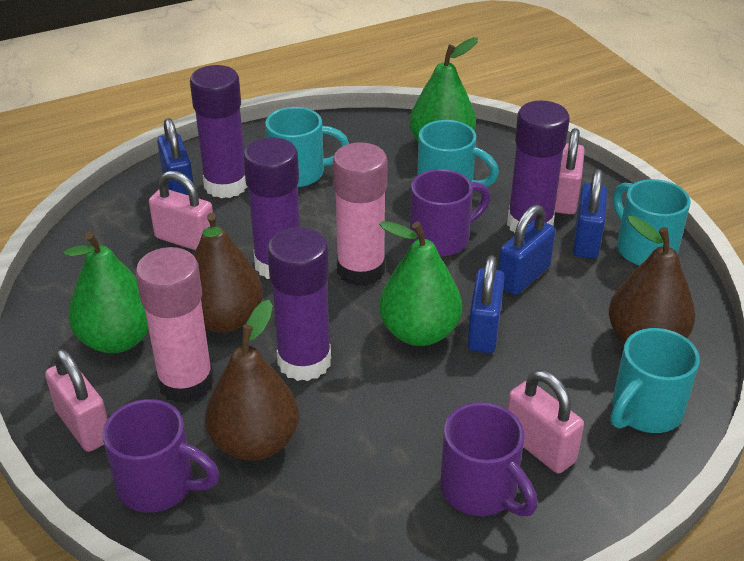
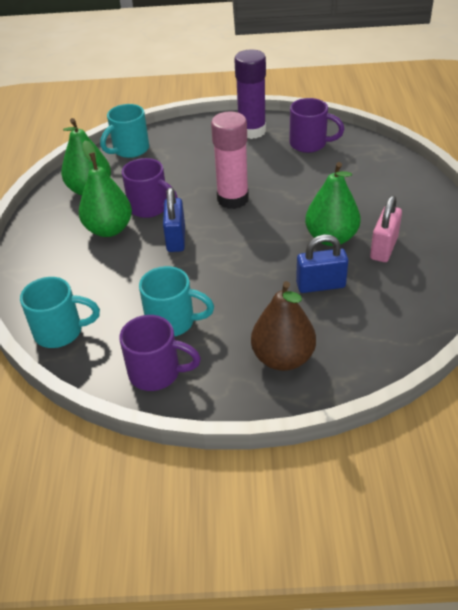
blue padlock: [157,118,194,195] [467,255,505,353] [498,205,555,295] [573,169,607,259] = 4 -> [163,188,185,252] [296,234,348,293] = 2
brown pear: [193,213,263,333] [205,300,299,461] [609,216,695,343] = 3 -> [251,281,316,371] = 1
pink glue stick: [136,247,214,403] [333,142,387,286] = 2 -> [211,111,249,209] = 1
pink padlock: [45,349,108,452] [149,171,213,250] [507,370,584,473] [555,128,585,214] = 4 -> [370,196,402,262] = 1
purple glue stick: [190,65,247,198] [243,137,300,279] [267,227,331,381] [507,100,570,233] = 4 -> [234,50,266,139] = 1
turquoise mug: [265,107,349,187] [417,120,499,187] [611,328,700,433] [613,179,690,266] = 4 -> [20,277,100,348] [100,104,149,158] [139,266,214,336] = 3

